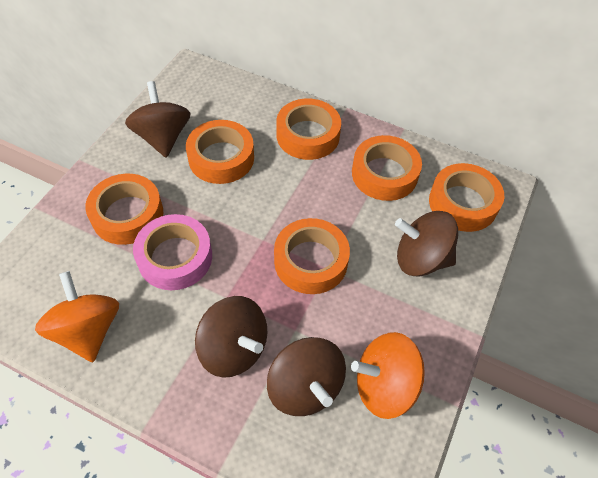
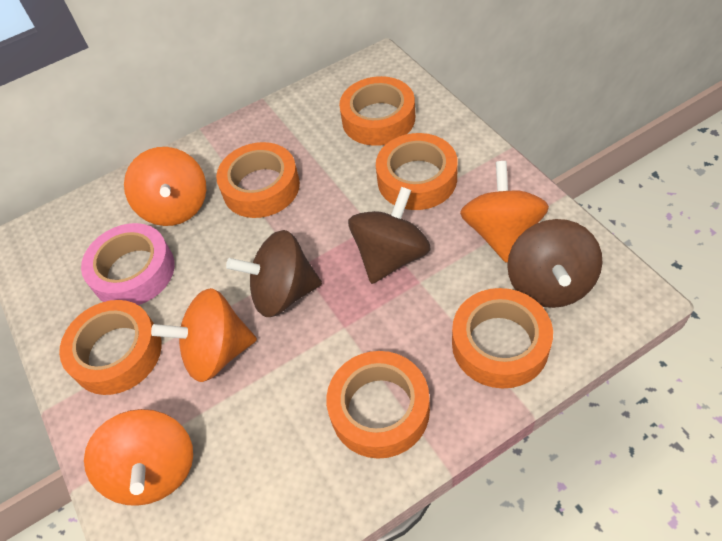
brown spinning top: [125,81,191,158] [195,296,267,378] [267,337,346,416] [395,211,458,277] = 4 -> [226,230,322,317] [348,187,431,284] [507,219,603,308] = 3
orange spinning top: [35,271,119,362] [351,332,425,419] = 2 -> [84,409,193,506] [124,147,206,226] [151,288,257,382] [460,161,549,263] = 4

